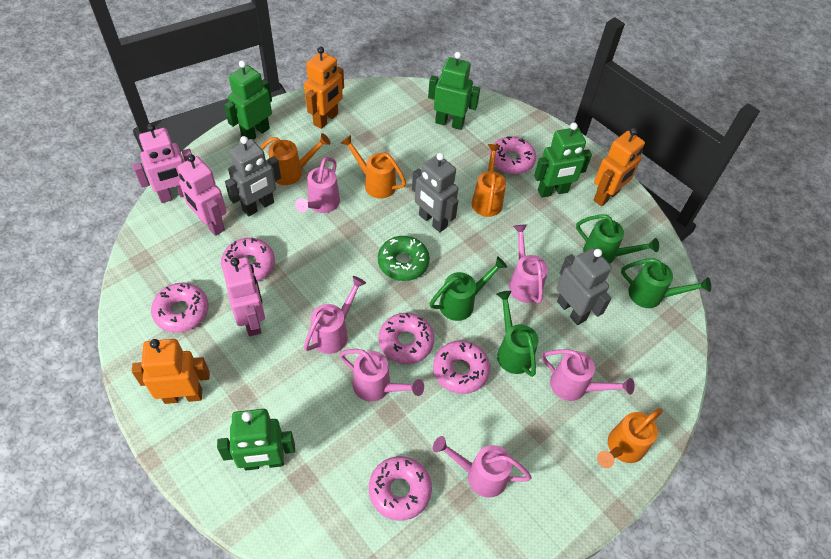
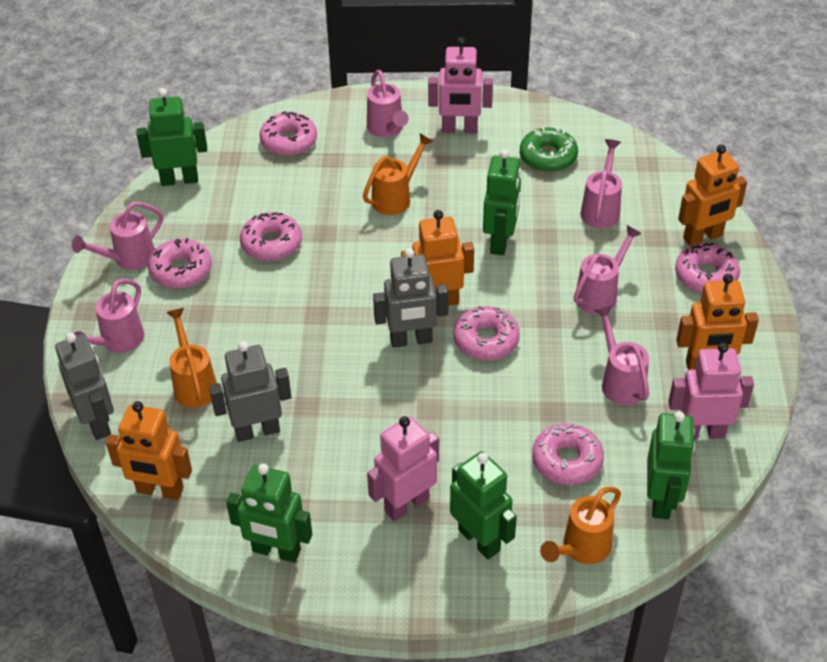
green robot: [217,409,295,470] [224,60,272,140] [428,52,480,130] [534,122,592,198] = 4 -> [136,88,207,186] [226,463,312,563] [450,451,517,559] [483,149,521,255] [647,411,695,519] = 5
green watering can: [429,256,507,321] [497,291,538,377] [576,214,659,264] [621,258,711,308] = 4 -> none = 0
orange robot: [132,339,210,404] [304,46,344,129] [594,128,645,206] = 3 -> [106,401,192,500] [401,210,474,306] [676,274,759,370] [678,144,747,246] = 4
orange watering can: [261,133,330,185] [341,135,406,199] [472,144,506,217] [597,408,663,468] = 4 -> [166,308,217,408] [363,133,433,215] [540,487,621,564] = 3

